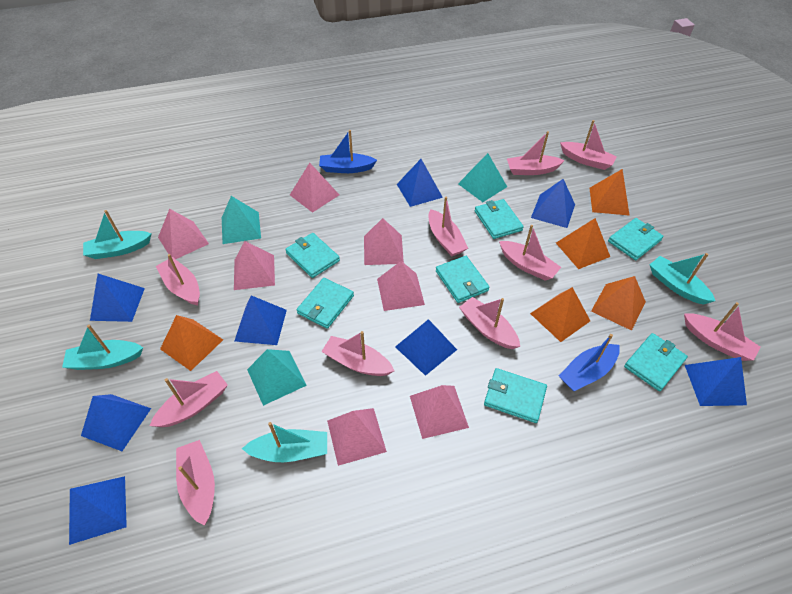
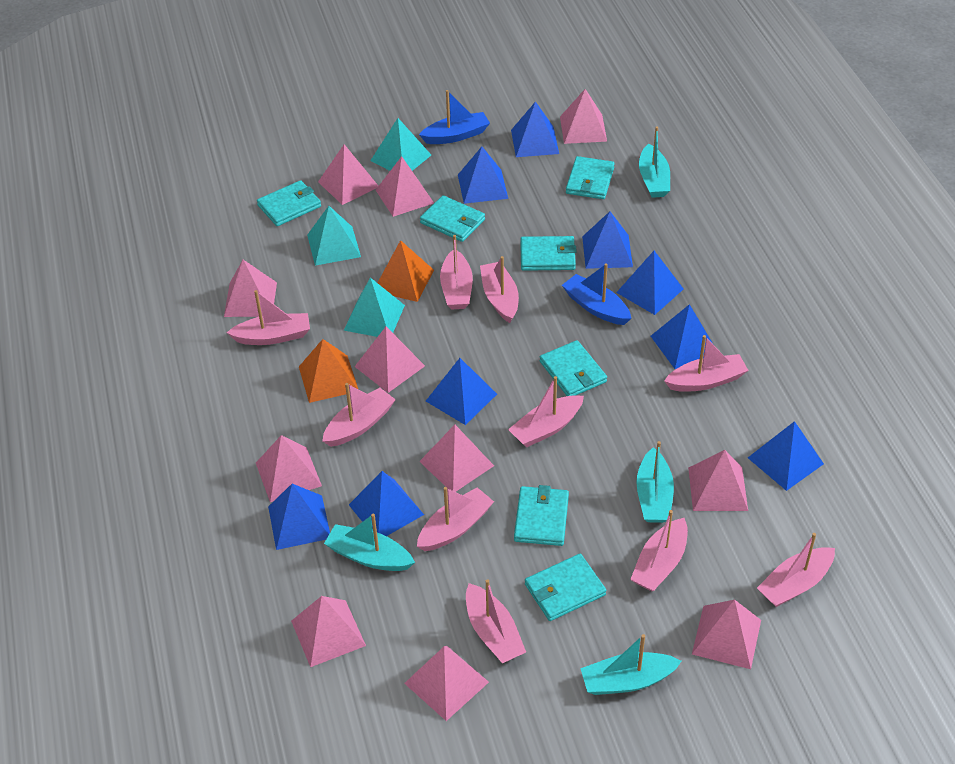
blue pyramid: [69,476,127,545] [81,394,151,451] [90,274,145,322] [235,295,287,345] [395,319,457,376] [397,159,443,207] [531,179,575,228] [685,357,747,406] = 8 -> [268,484,330,550] [349,471,424,536] [426,358,497,425] [458,147,508,204] [511,101,559,157] [582,212,633,269] [616,251,683,315] [651,304,713,369] [748,421,824,491] = 9
orange pyramid: [160,315,223,371] [530,287,590,342] [556,218,610,269] [590,169,630,216] [591,276,646,331] = 5 -> [299,339,358,403] [378,240,434,302] = 2
pink pyramid: [158,209,209,259] [234,241,275,290] [290,163,339,213] [327,408,387,466] [364,218,404,265] [377,261,425,311] [410,385,469,439] = 7 -> [224,260,277,317] [256,435,322,502] [291,596,366,667] [318,144,378,205] [354,327,425,393] [376,156,434,217] [404,646,489,721] [419,424,494,492] [560,89,607,144] [688,450,748,511] [692,599,761,669] = 11

